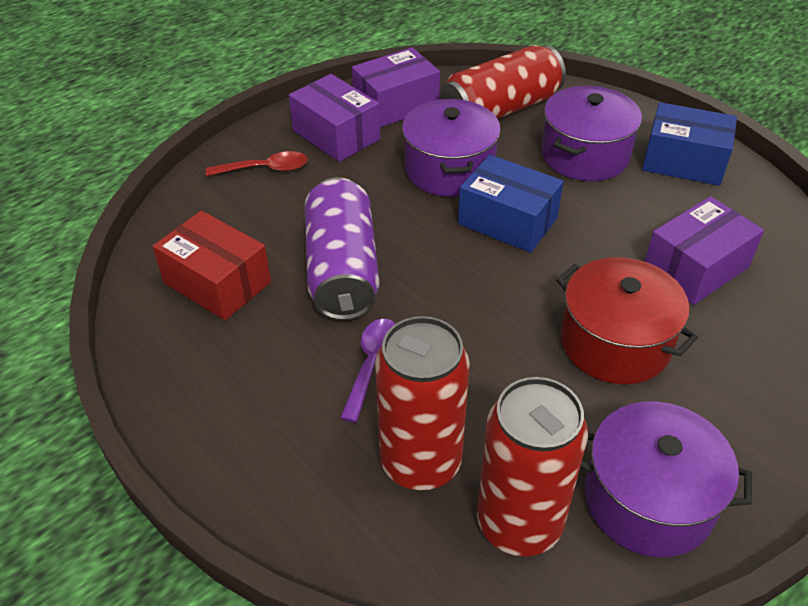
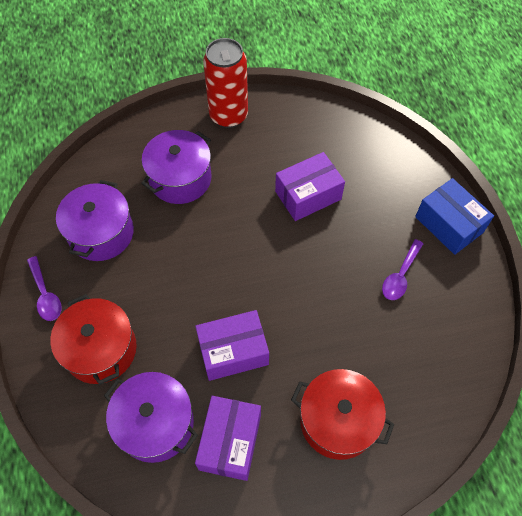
blue box: [458,154,564,253] [642,102,737,186] = 2 -> [415,178,494,255] = 1
purple can: [305,177,380,321] = 1 -> none = 0
purple spoon: [340,319,395,423] = 1 -> [27,256,62,321] [382,239,423,300] = 2
red box: [153,210,271,320] = 1 -> none = 0
red can: [375,316,470,491] [440,45,566,119] [477,377,588,556] = 3 -> [203,38,248,128] = 1
red pot: [556,257,698,384] = 1 -> [50,294,137,385] [291,369,394,460] = 2
red spoon: [206,151,308,176] = 1 -> none = 0

